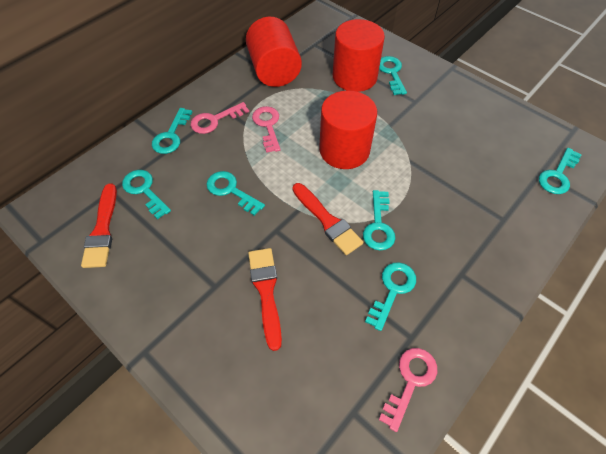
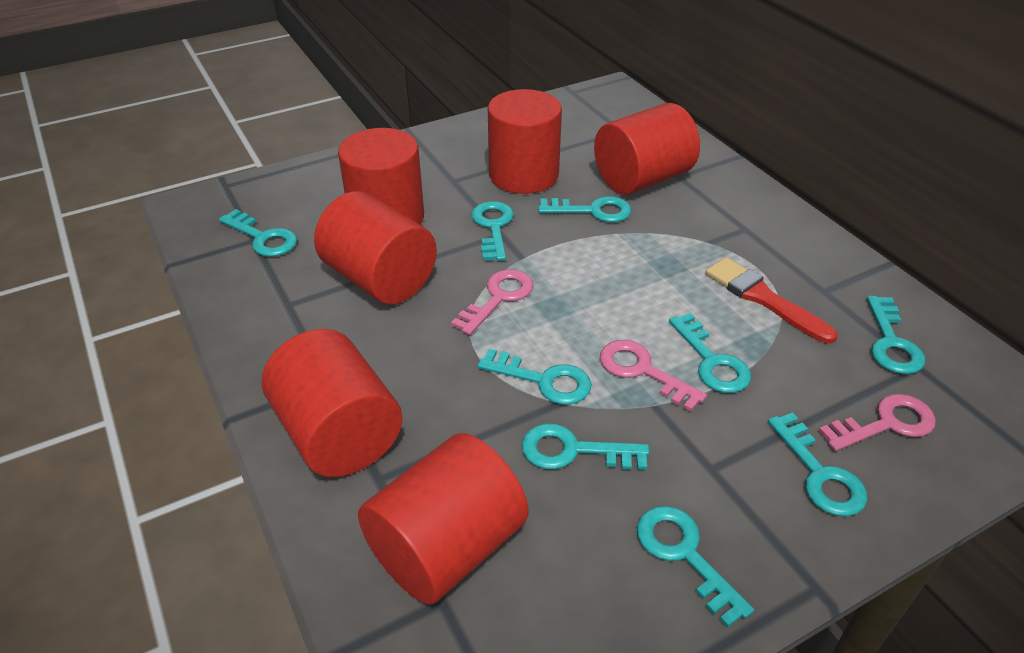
red brush: [81,183,117,268] [248,248,282,351] [292,183,363,255] = 3 -> [705,257,838,344] = 1
red cylinder: [246,17,302,87] [319,90,377,169] [333,19,385,92] = 3 -> [262,329,403,477] [314,191,437,304] [338,128,424,225] [358,433,529,604] [488,89,562,194] [594,103,700,195] = 6
turquoise key: [122,170,171,219] [152,108,192,154] [206,171,265,216] [363,190,395,250] [365,262,416,331] [379,56,407,95] [539,148,582,194] = 7 -> [219,209,297,257] [471,201,514,261] [478,349,591,405] [522,423,649,470] [538,196,631,222] [637,506,754,628] [669,313,751,393] [768,412,867,517] [867,296,925,374] = 9

